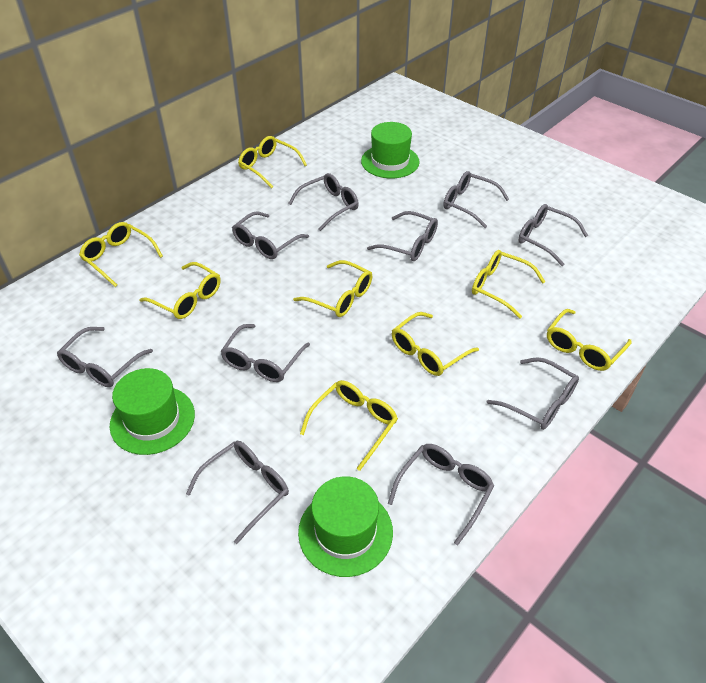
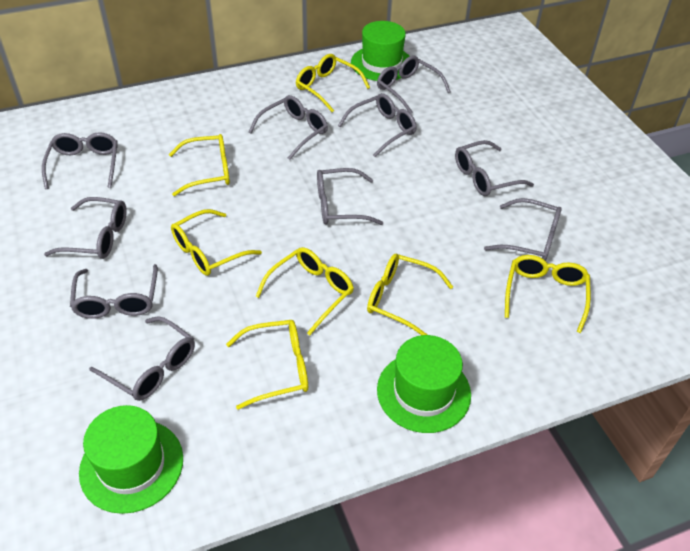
yellow glasses: [79,222,163,287] [139,262,221,319] [238,136,307,189] [293,260,372,317] [300,380,398,471] [392,312,479,376] [472,250,545,319] [547,309,632,371] = 8 -> [169,134,230,196] [171,209,262,276] [226,320,308,410] [255,247,354,336] [296,54,370,112] [367,254,453,335] [505,255,591,333] = 7

